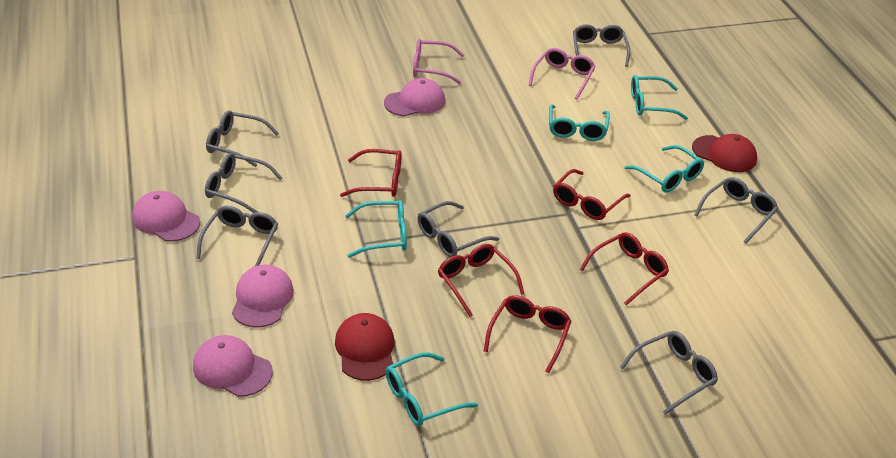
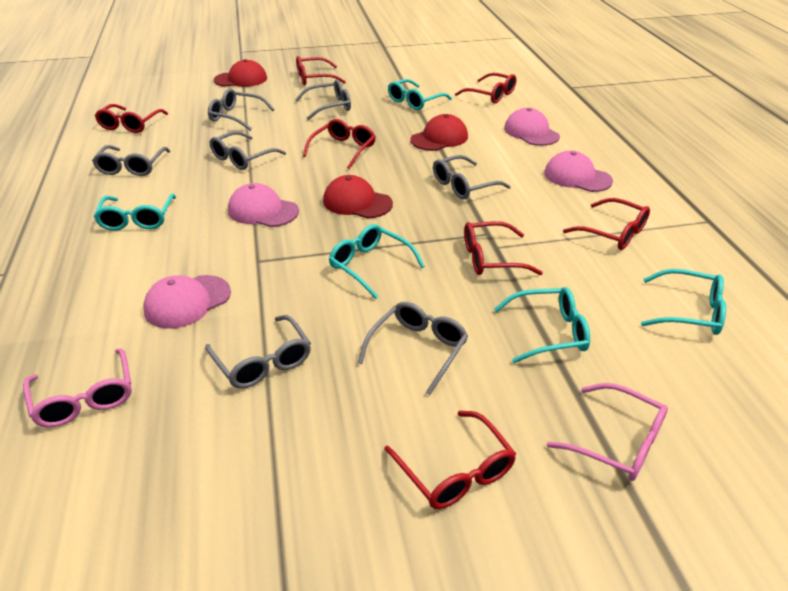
red cap: [335,313,395,381] [692,134,757,172] = 2 -> [214,59,267,87] [323,175,393,218] [410,114,468,151] = 3
red glasses: [340,149,402,197] [438,244,525,317] [484,295,572,373] [553,169,630,220] [580,232,669,306] = 5 -> [95,104,168,133] [296,56,346,85] [303,119,376,169] [384,410,516,509] [455,73,516,103] [464,221,543,275] [563,198,650,250] = 7

